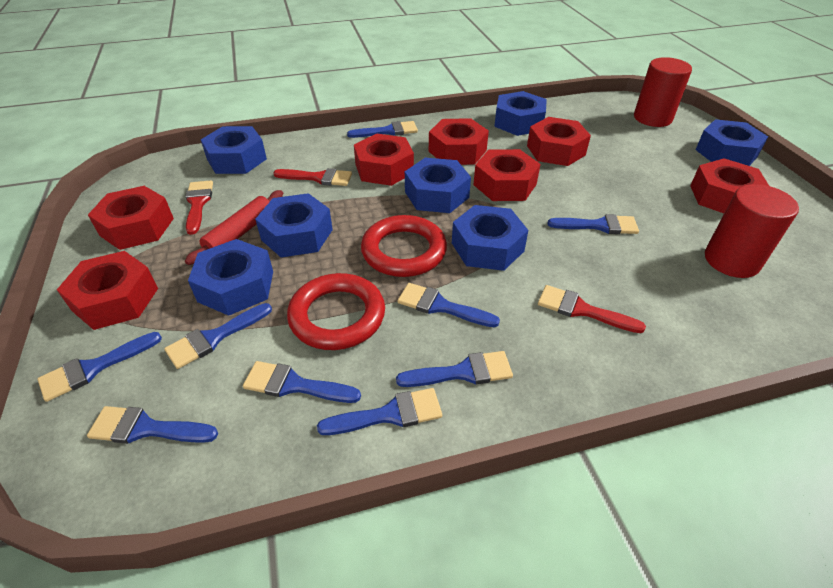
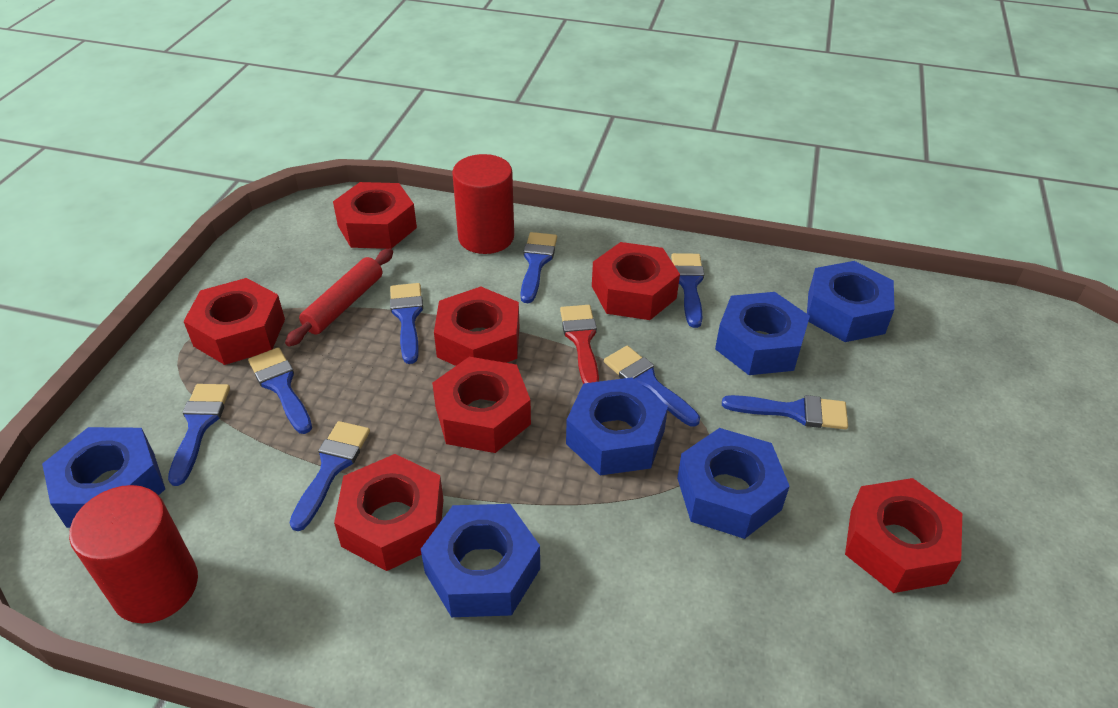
blue brush: [38,332,162,402] [87,406,218,444] [164,303,272,369] [243,361,361,403] [317,388,442,435] [347,121,418,138] [396,351,513,387] [398,283,500,327] [547,214,639,234] = 9 -> [168,384,230,486] [248,347,312,434] [289,421,370,531] [390,283,423,364] [521,232,557,303] [604,346,700,427] [671,253,704,328] [722,395,848,430] = 8
blue nut: [188,239,273,316] [201,126,267,174] [255,193,333,258] [405,158,471,213] [452,205,528,271] [494,91,547,136] [696,119,768,166] = 7 -> [42,427,165,528] [421,504,540,617] [566,377,668,476] [677,428,790,539] [715,292,810,375] [807,261,894,342] = 6
red brush: [185,180,213,235] [273,168,352,186] [538,285,646,333] = 3 -> [560,305,599,384] = 1
red ring: [287,273,385,350] [361,215,447,277] = 2 -> none = 0

